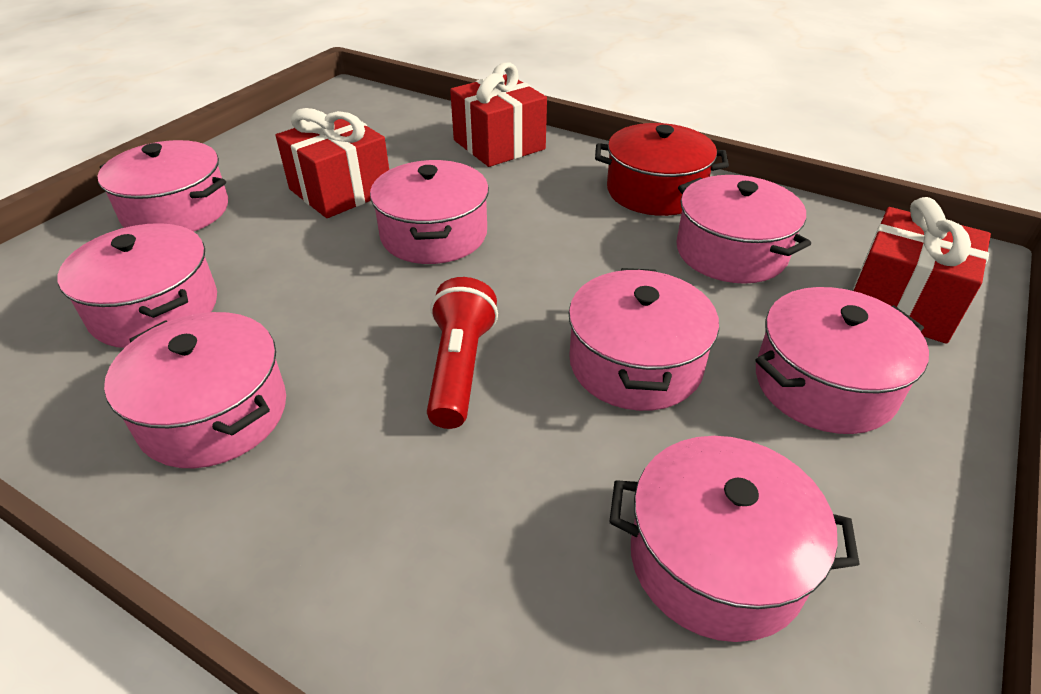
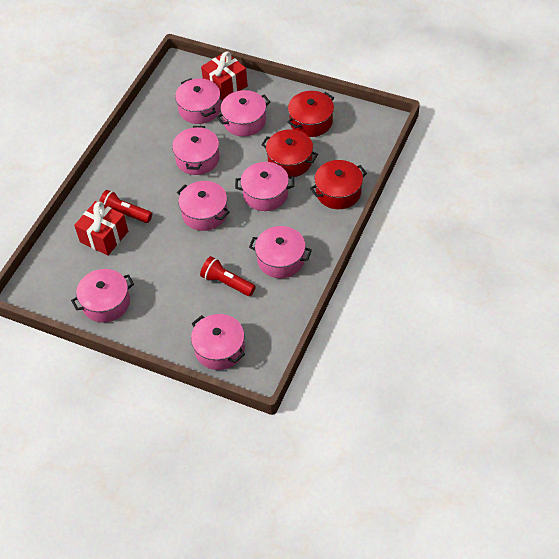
red flashlight: [427,277,498,429] = 1 -> [99,190,152,223] [200,256,256,296] = 2
red gift: [276,108,389,218] [450,63,547,167] [853,197,991,344] = 3 -> [74,201,128,256] [201,52,248,101] = 2
red pot: [595,123,729,216] = 1 -> [261,129,318,177] [287,91,334,137] [310,160,367,209] = 3

